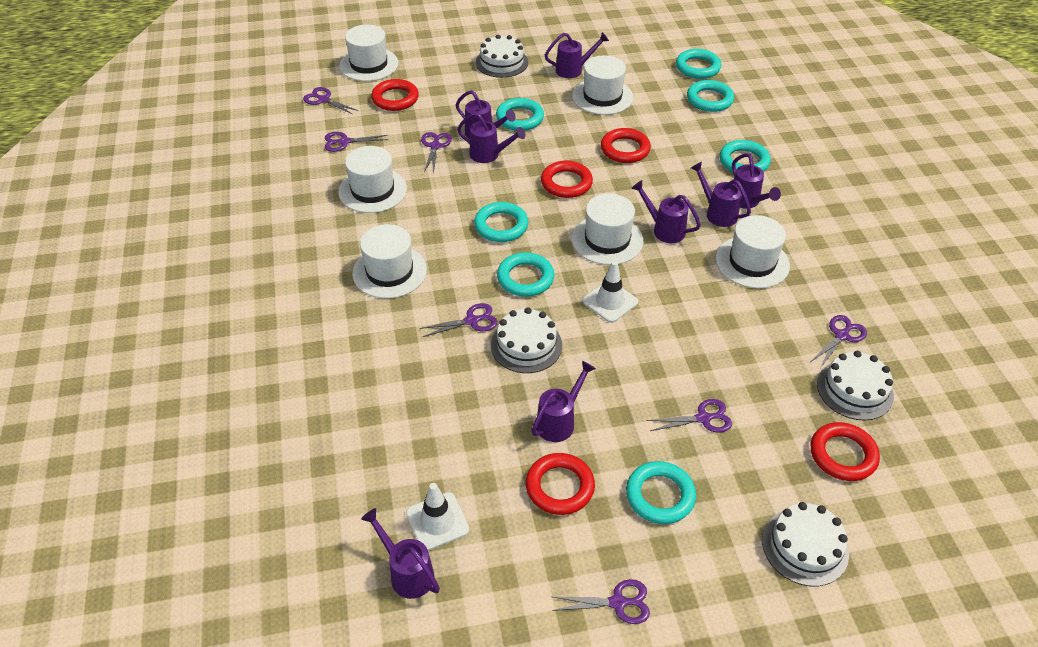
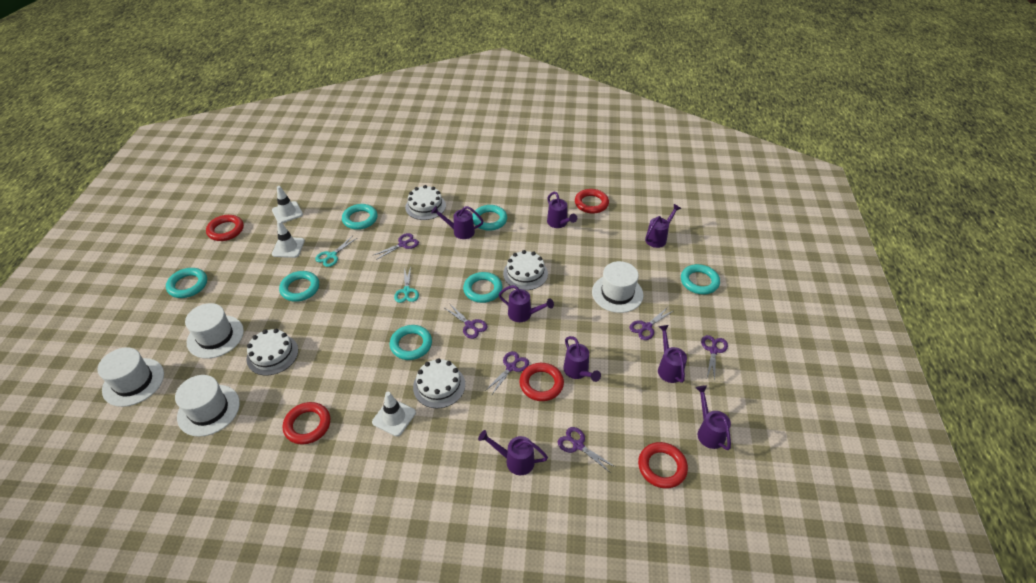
purple scissors: [303,87,358,114] [325,132,388,152] [420,303,498,337] [421,132,452,174] [552,579,650,624] [647,399,732,432] [812,315,867,368] = 7 -> [374,233,419,260] [445,303,487,339] [485,351,529,396] [558,427,615,473] [630,307,673,340] [701,335,728,380] = 6
turquoise scissors: none = 0 -> [315,237,357,267] [394,267,419,303] = 2
white hat: [338,146,407,213] [339,24,398,81] [352,224,427,299] [572,55,633,115] [572,194,643,265] [716,215,790,289] = 6 -> [97,347,164,407] [175,375,240,437] [185,303,244,358] [592,261,643,313] = 4
white traffic cone: [406,483,469,551] [582,261,638,323] = 2 -> [272,186,303,223] [272,221,305,258] [372,392,416,436] = 3

